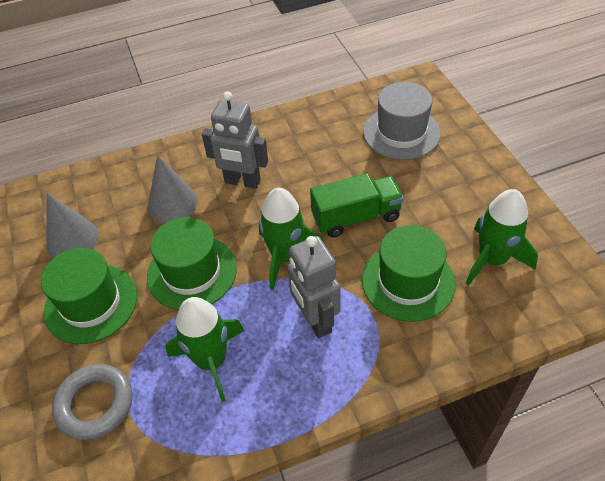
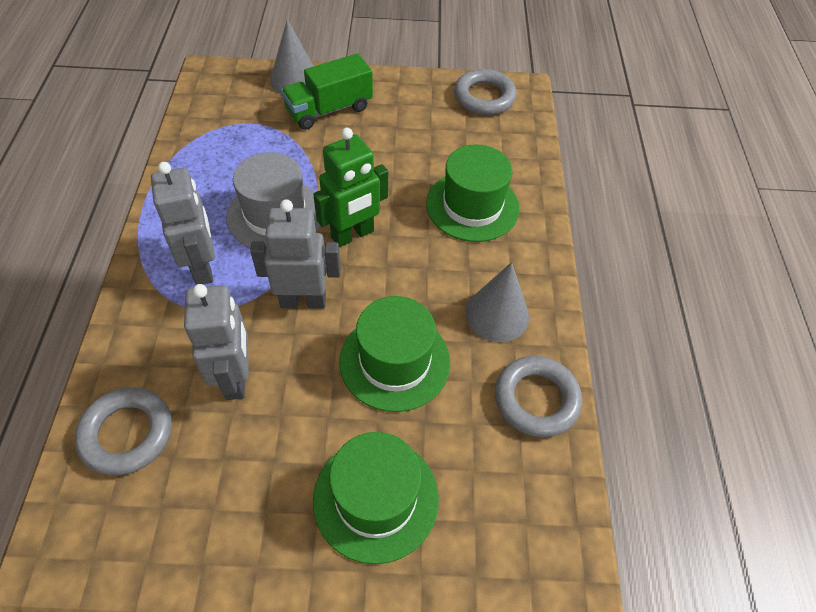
green robot: none = 0 -> [313,128,388,247] = 1
green rocket: [166,297,244,402] [259,188,324,290] [466,189,538,286] = 3 -> none = 0
grey ring: [52,364,132,440] = 1 -> [75,387,172,476] [454,69,517,115] [495,356,582,437] = 3
grey robot: [202,91,268,189] [287,236,340,338] = 2 -> [151,162,215,285] [184,284,249,400] [250,199,341,309] = 3

